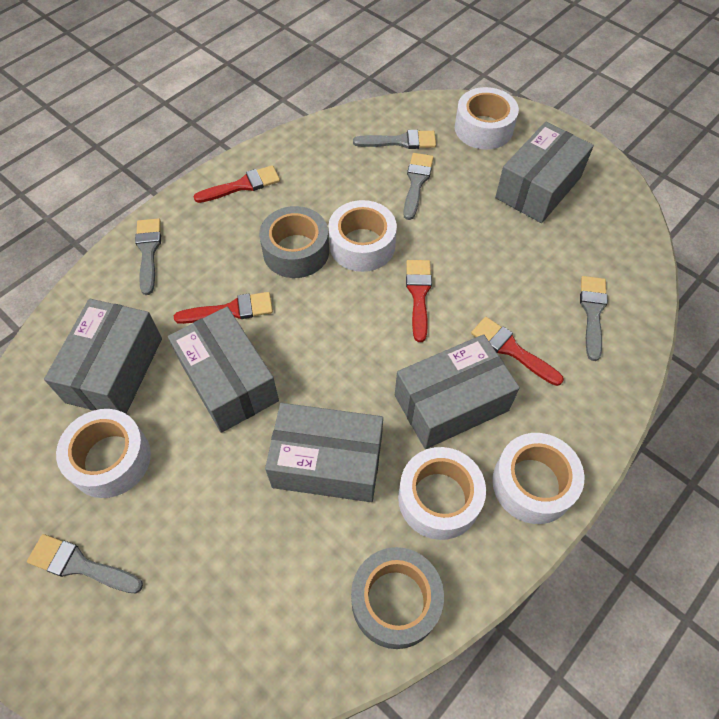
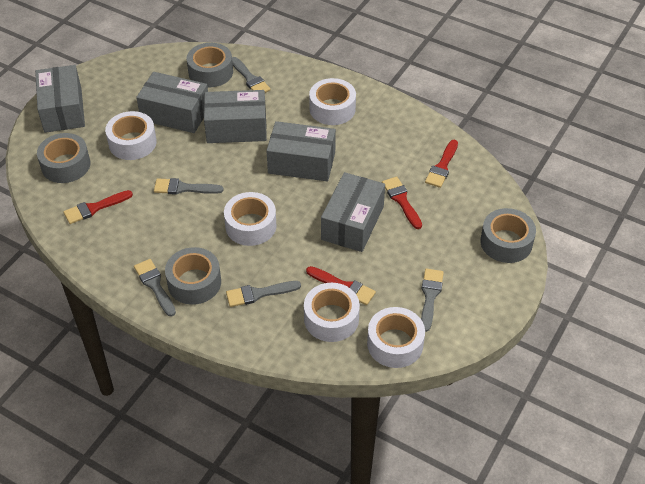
grey tape: [259,206,329,278] [351,547,444,649] = 2 -> [37,133,90,183] [165,247,221,305] [187,43,233,87] [480,208,536,263] = 4

